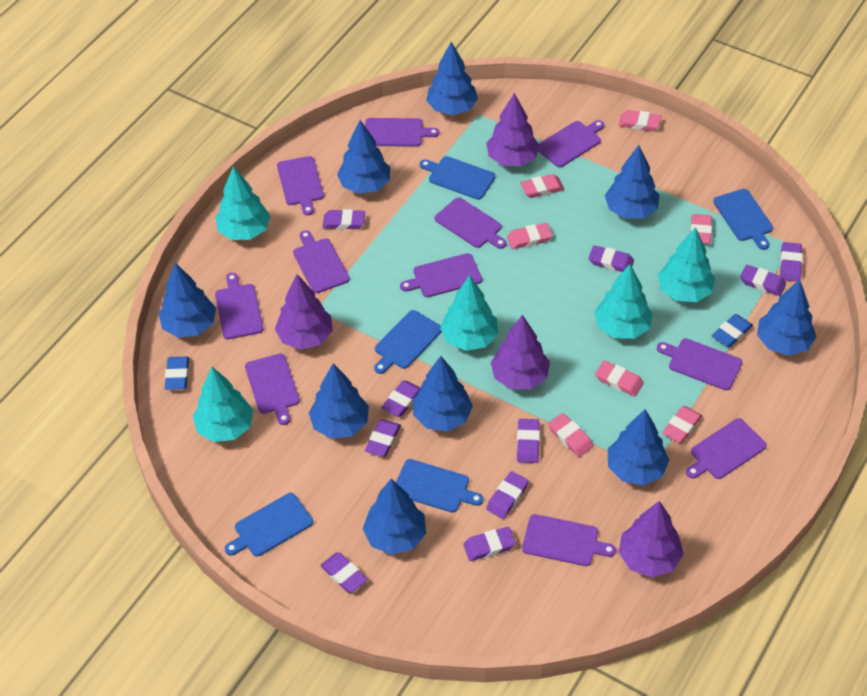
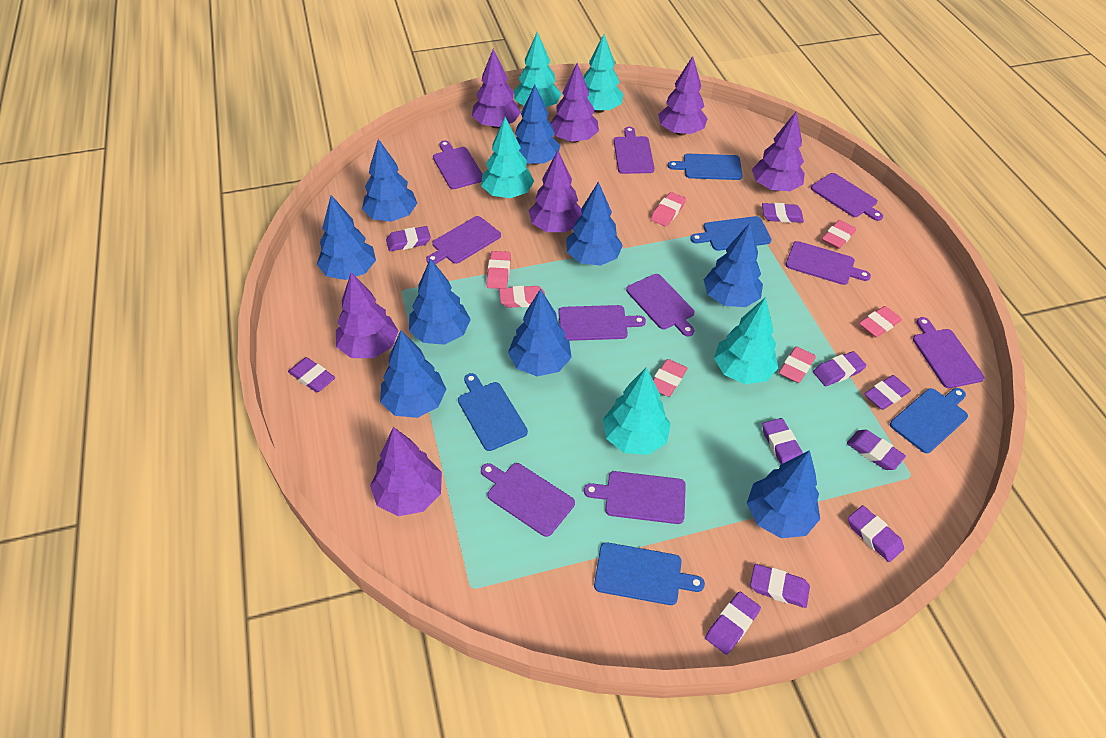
blue eraser: [165,357,189,390] [712,314,753,347] = 2 -> none = 0
purple cutting board: [215,273,264,339] [245,354,300,425] [277,156,324,216] [293,230,350,293] [365,118,439,147] [400,253,482,297] [435,197,507,249] [522,514,616,566] [538,120,604,168] [657,338,742,390] [686,418,767,479] = 11 -> [426,216,501,264] [433,140,482,189] [481,463,575,537] [559,305,646,341] [584,471,686,524] [614,127,655,174] [626,274,694,336] [786,241,871,285] [811,173,883,221] [913,317,984,388] = 10
purple tree: [275,274,333,350] [486,93,540,166] [491,314,550,390] [619,501,684,578] = 4 -> [336,272,398,358] [370,427,442,516] [472,49,521,128] [529,151,582,232] [551,63,599,143] [658,56,708,136] [752,111,805,191] = 7

